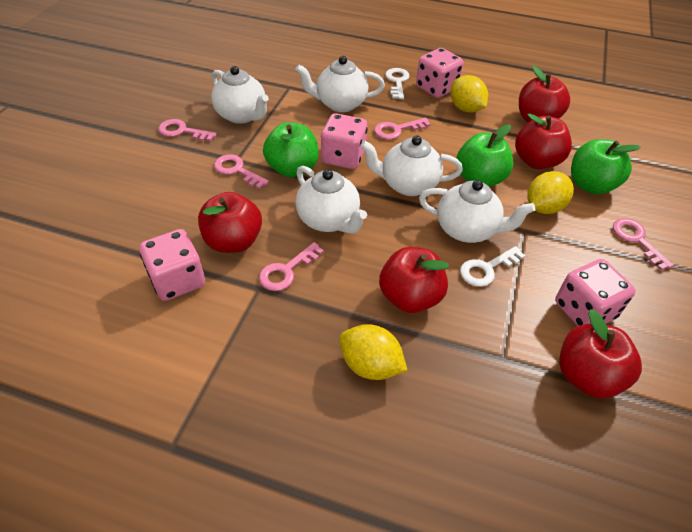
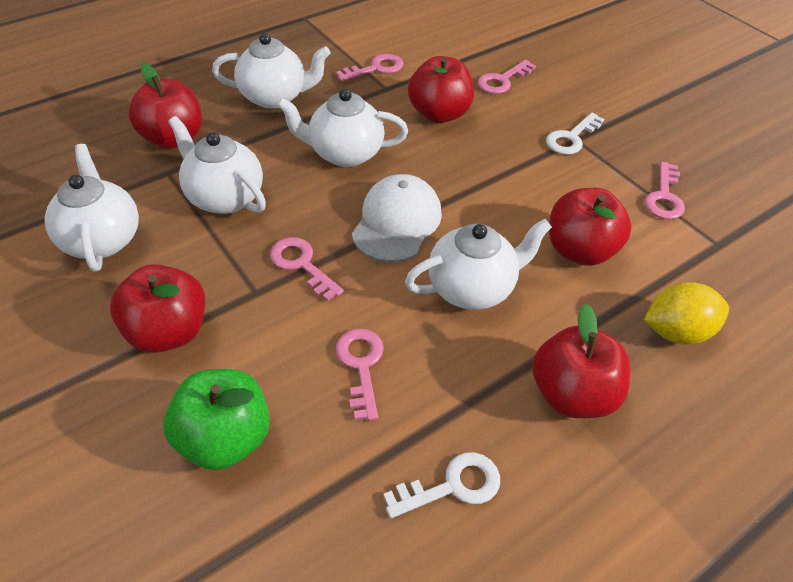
green apple: [263,122,318,177] [457,124,514,187] [571,139,641,194] = 3 -> [163,369,270,470] = 1
pink dice: [139,229,205,301] [321,113,368,169] [416,48,463,98] [555,259,636,326] = 4 -> none = 0
white cap: none = 0 -> [352,174,442,262] = 1
yellow lemon: [339,324,408,380] [450,75,488,113] [527,171,574,214] = 3 -> [644,282,729,345] = 1

